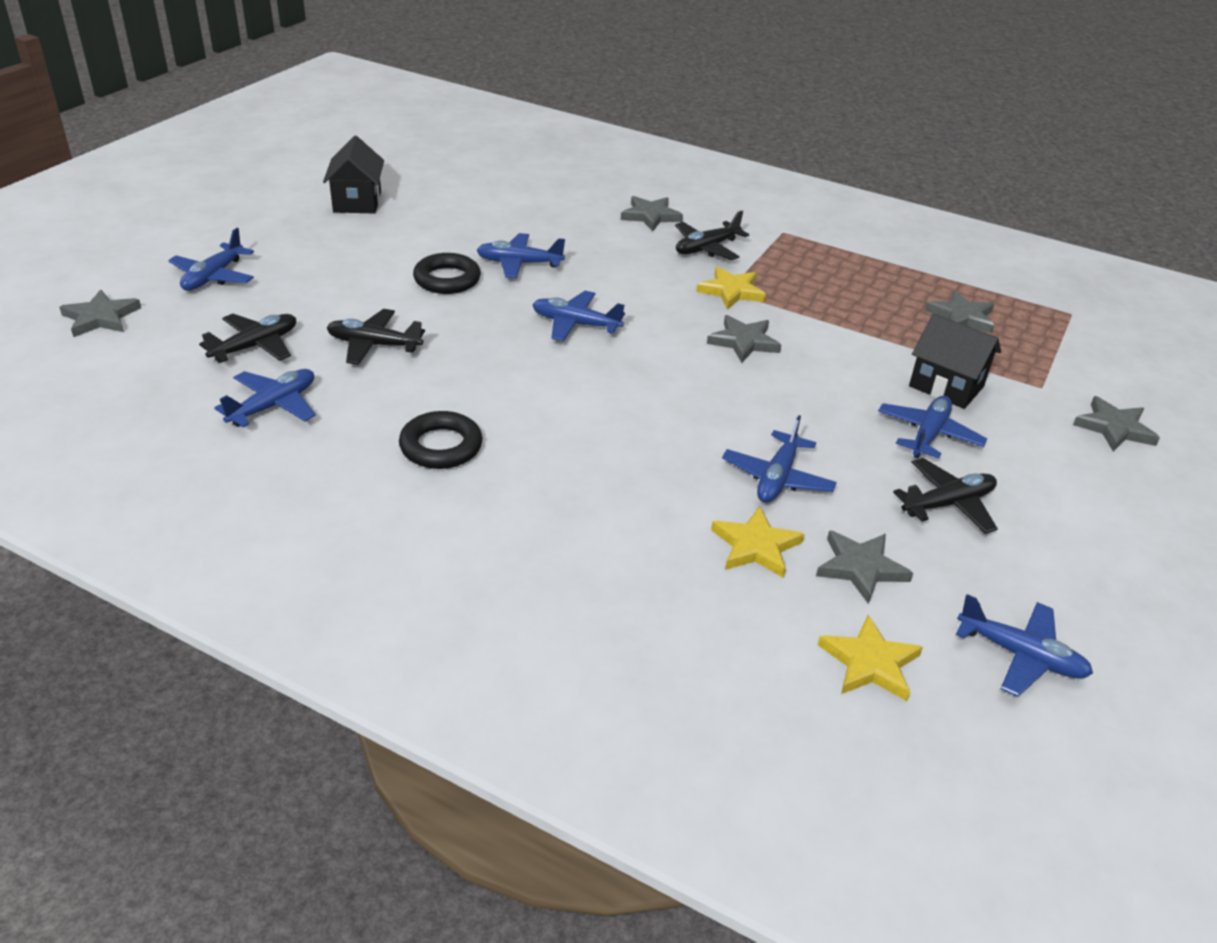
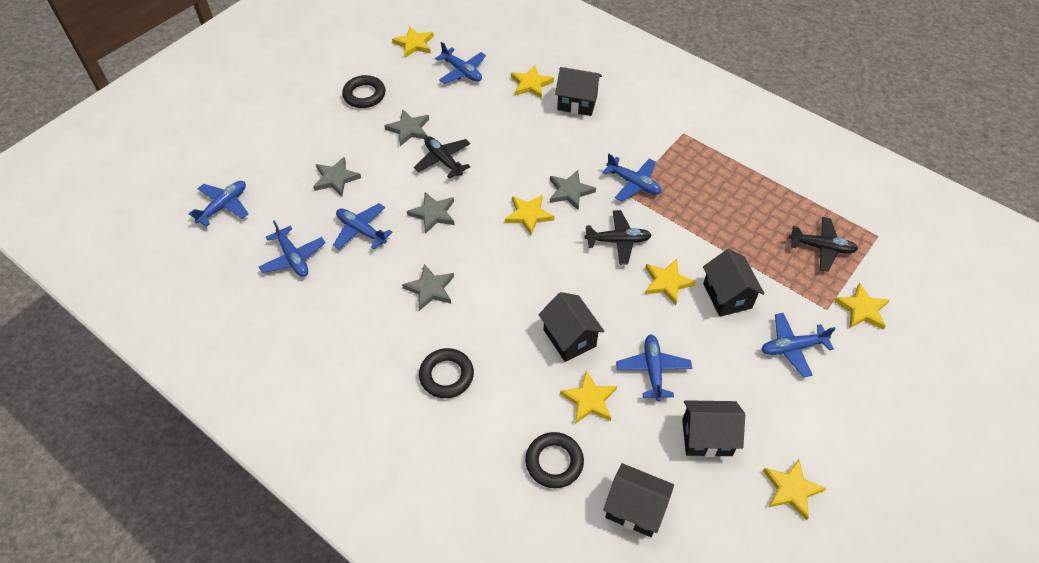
black house: [323,136,384,214] [909,313,1001,409] = 2 -> [539,292,604,362] [555,67,602,116] [603,463,674,537] [682,400,745,457] [703,249,765,317] = 5
black plane: [199,314,296,363] [326,309,425,365] [675,211,749,260] [893,458,998,534] = 4 -> [414,136,470,179] [585,210,652,265] [789,217,858,272] = 3
black ring: [399,411,482,469] [413,253,481,294] = 2 -> [342,75,386,108] [419,348,474,398] [525,432,584,488] = 3
grey star: [59,289,141,337] [621,196,683,231] [707,315,781,363] [816,530,913,604] [925,291,995,333] [1073,396,1160,451] = 6 -> [313,157,361,196] [384,109,429,146] [402,264,454,311] [407,192,455,234] [550,170,596,211] = 5
yellow star: [697,267,766,310] [711,506,804,578] [818,615,923,701] = 3 -> [392,26,434,58] [505,195,554,235] [511,65,554,99] [560,371,617,424] [645,259,696,305] [763,459,826,520] [834,283,890,330] = 7

